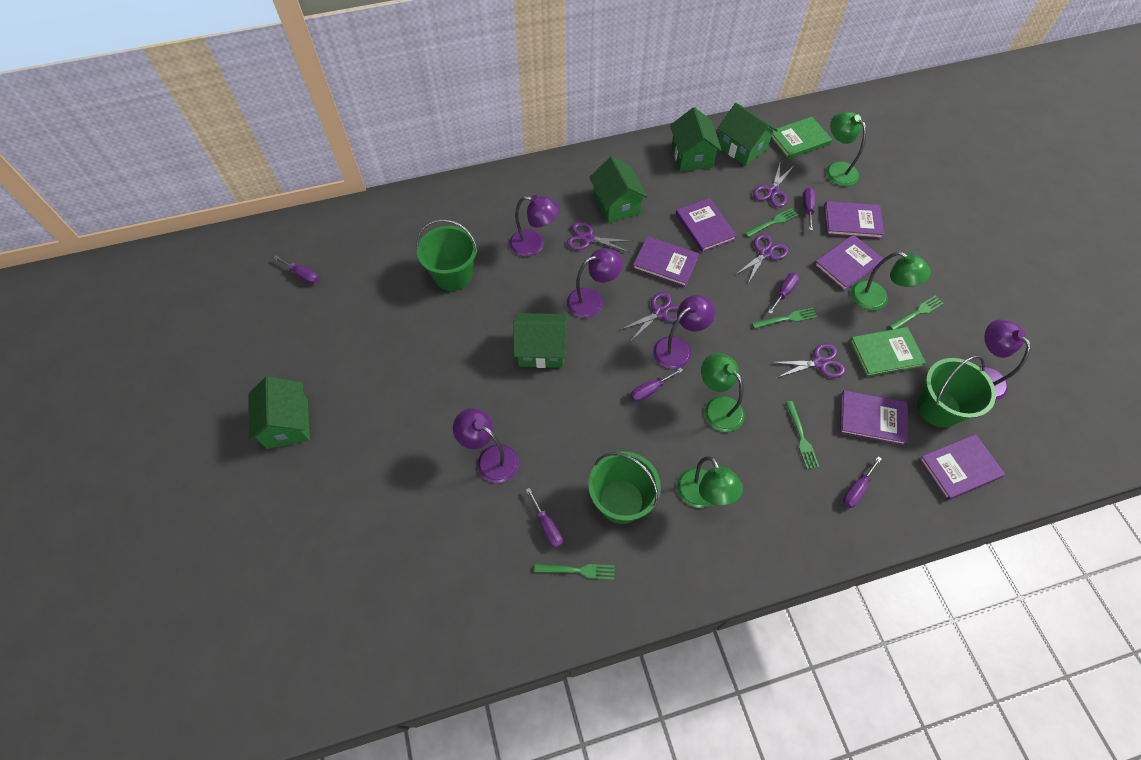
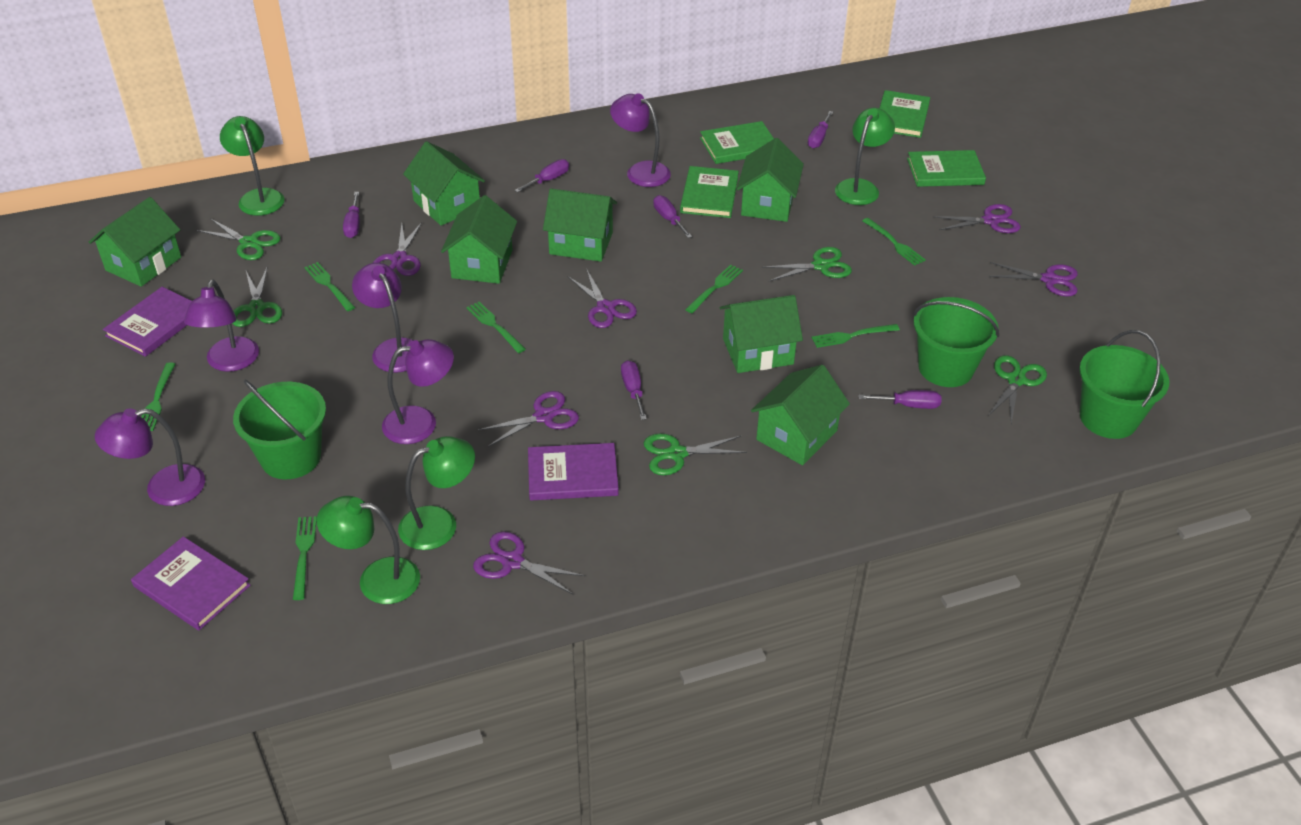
green book: [771,117,832,159] [850,327,926,377] = 2 -> [680,166,739,218] [700,121,774,164] [880,90,930,138] [907,150,986,187] = 4
green fork: [534,564,615,580] [745,208,798,237] [752,307,817,329] [785,401,819,469] [889,296,944,329] = 5 -> [141,363,175,431] [293,516,317,600] [304,262,355,311] [466,301,526,353] [685,265,743,313] [812,324,900,348] [863,218,926,266] = 7
green house: [248,376,310,449] [513,313,567,368] [589,156,648,223] [670,107,722,171] [717,103,778,166] = 5 -> [89,197,181,287] [403,141,485,226] [441,195,517,284] [543,189,617,262] [720,295,803,373] [737,138,804,222] [751,365,850,465] = 7
green scissors: none = 0 -> [196,218,281,260] [232,267,282,327] [644,433,747,475] [762,247,852,281] [988,355,1047,424] = 5
purple book: [633,236,699,287] [676,198,737,252] [814,234,884,291] [824,201,885,239] [840,390,908,446] [919,434,1005,500] = 6 -> [103,287,192,357] [131,536,251,630] [528,443,619,500] = 3
purple scissors: [566,222,632,252] [620,292,679,342] [735,234,789,283] [753,163,794,207] [771,343,845,378] = 5 -> [373,222,422,276] [473,532,585,595] [477,391,579,447] [568,270,637,328] [933,204,1021,233] [989,262,1078,296] = 6

